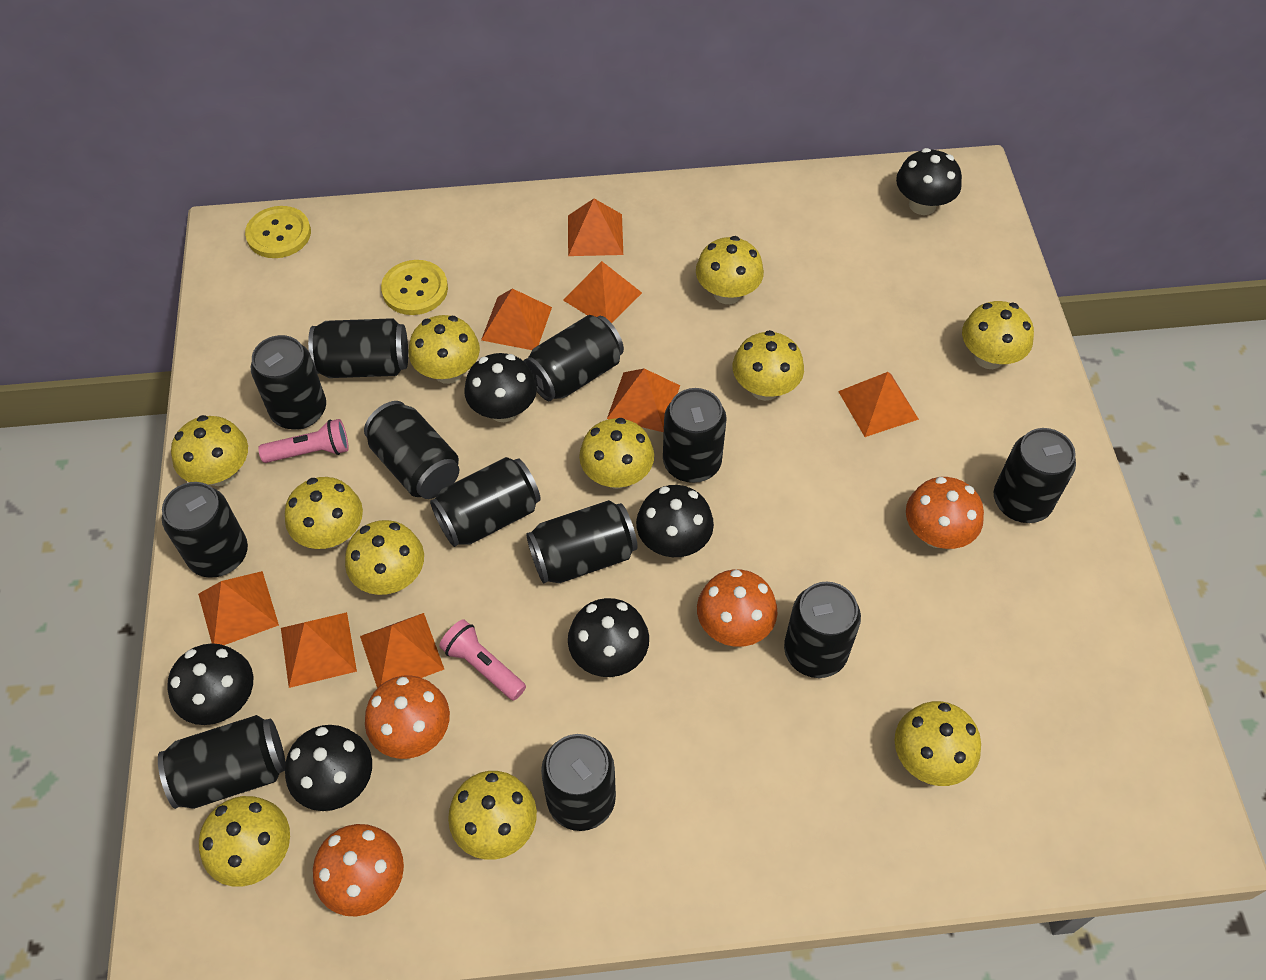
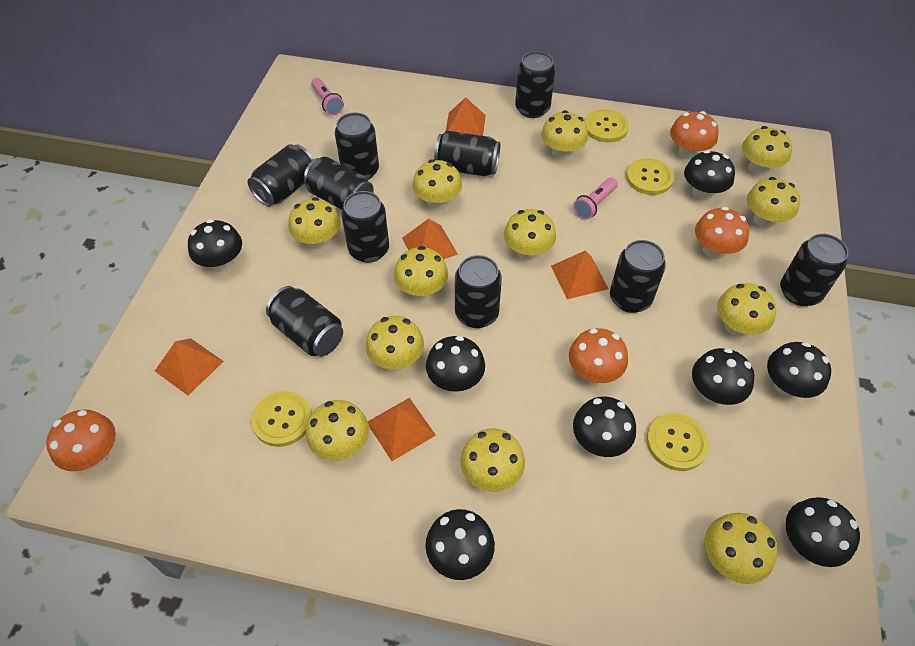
black can: [158,715,286,809] [162,482,248,578] [251,335,326,430] [308,318,408,378] [364,401,459,499] [430,457,541,547] [524,315,624,401] [526,500,637,583] [541,734,616,831] [663,388,727,483] [784,582,861,678] [994,428,1076,523] = 12 -> [247,144,314,207] [266,286,343,356] [304,157,374,210] [335,112,379,180] [341,191,389,263] [434,131,500,176] [455,255,502,328] [515,51,555,118] [610,240,666,313] [780,234,849,306] = 10
black mushroom: [167,643,253,725] [285,725,372,811] [464,353,537,422] [568,598,649,677] [636,485,714,557] [896,148,962,215] = 6 -> [188,219,242,272] [425,509,495,580] [426,336,485,392] [573,397,636,457] [684,150,735,201] [692,348,755,405] [767,342,831,398] [786,497,860,567] = 8
orange pyramid: [198,571,279,645] [281,612,357,688] [360,613,444,688] [481,288,552,350] [563,261,642,323] [568,199,623,256] [607,368,680,432] [838,372,919,437] = 8 -> [155,338,224,395] [368,398,436,461] [402,219,458,259] [446,97,486,136] [551,251,609,299] = 5
yellow button: [245,206,311,258] [381,260,448,315] = 2 -> [251,391,312,447] [585,109,629,143] [626,158,674,195] [647,413,709,471] = 4
yellow mushroom: [171,415,248,486] [199,796,290,887] [285,477,363,549] [345,520,424,595] [409,315,480,384] [448,771,537,860] [579,418,654,489] [696,236,764,304] [733,330,804,401] [895,701,981,786] [962,301,1034,369] = 11 -> [289,197,341,249] [306,400,369,461] [366,316,424,370] [394,246,448,300] [412,159,462,210] [460,428,525,492] [504,209,556,260] [541,110,588,160] [705,513,777,584] [717,283,776,337] [742,126,792,176] [747,177,800,228] = 12

